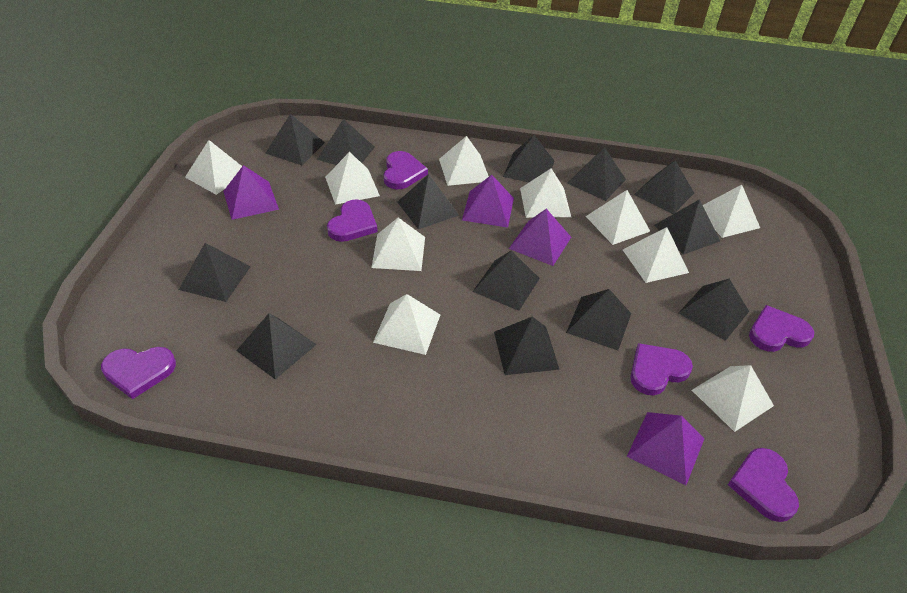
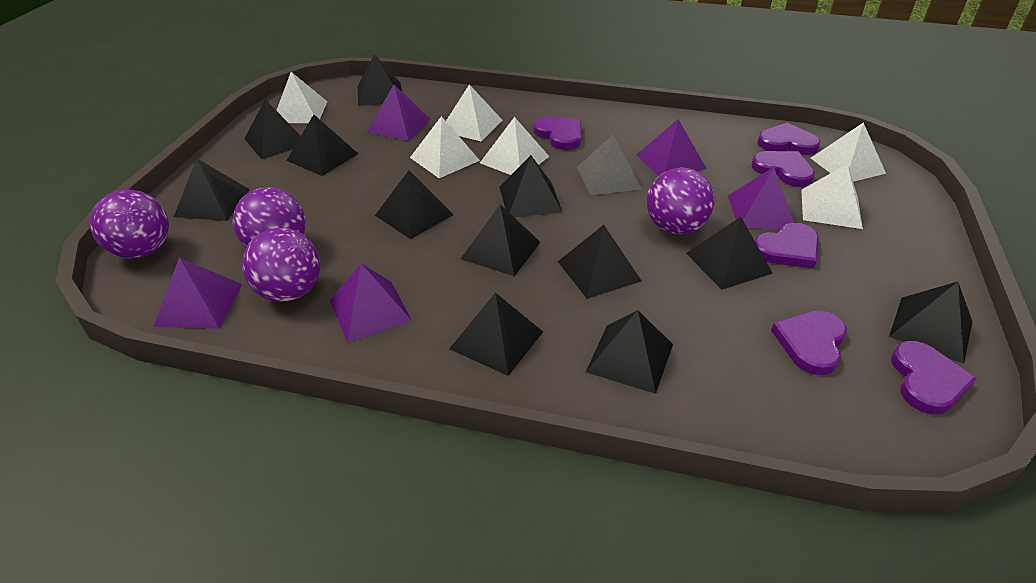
black pyramid: [179,243,251,302] [236,313,317,379] [265,114,325,165] [317,119,375,165] [398,174,459,229] [473,251,540,311] [494,317,560,375] [503,135,555,182] [566,289,631,350] [567,147,626,201] [634,160,694,214] [654,199,720,255] [679,279,749,341] = 13 -> [174,159,250,221] [244,100,301,159] [287,114,358,176] [357,54,402,106] [375,170,454,239] [449,293,543,376] [461,205,540,276] [499,155,562,217] [558,225,641,299] [586,310,673,394] [686,217,773,290] [889,282,973,364] = 12
grey pyramid: none = 0 -> [577,135,642,195] = 1
purple ball: none = 0 -> [90,190,169,259] [233,187,306,248] [242,228,320,302] [647,167,714,234] = 4
purple pyramid: [223,165,279,220] [462,175,514,227] [509,209,571,266] [627,412,704,485] = 4 -> [153,258,242,329] [330,263,412,342] [367,85,431,141] [637,119,707,176] [728,167,794,229] = 5
white pyramid: [185,140,242,195] [325,152,380,205] [371,218,425,271] [373,294,440,355] [439,136,489,186] [520,169,571,218] [586,190,650,245] [623,227,689,283] [692,365,774,432] [703,185,760,238] = 10 -> [276,72,328,123] [410,116,480,178] [446,84,502,141] [480,117,549,175] [801,164,863,229] [811,123,886,182] = 6

